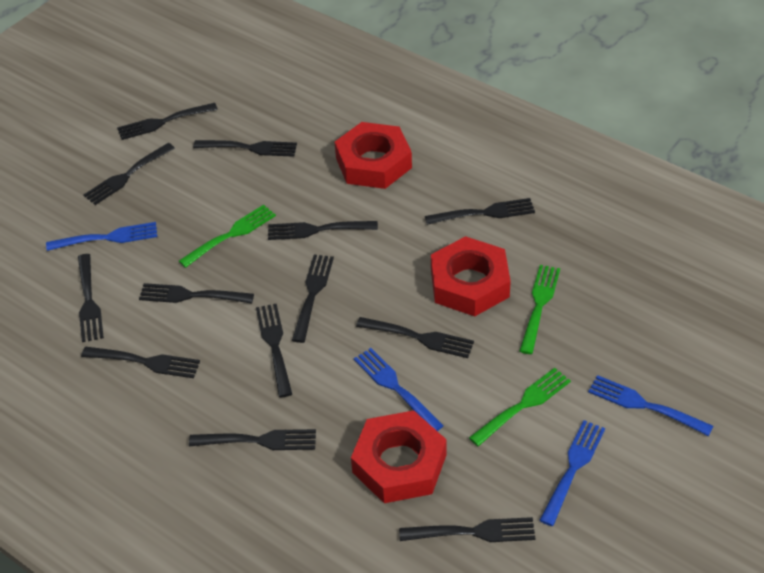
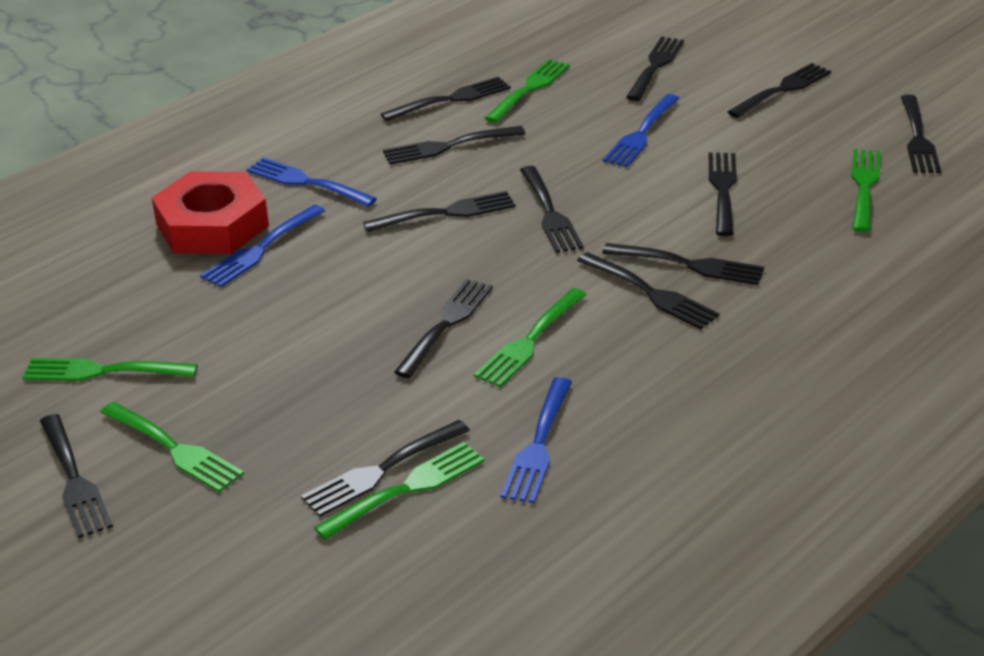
green fork: [179,205,276,268] [469,368,571,446] [519,265,560,354] = 3 -> [22,358,198,381] [100,402,244,492] [314,442,485,540] [474,288,587,387] [485,59,570,123] [851,149,881,232] = 6
red nut: [335,122,412,189] [351,410,447,503] [431,236,511,317] = 3 -> [151,171,269,254] = 1

